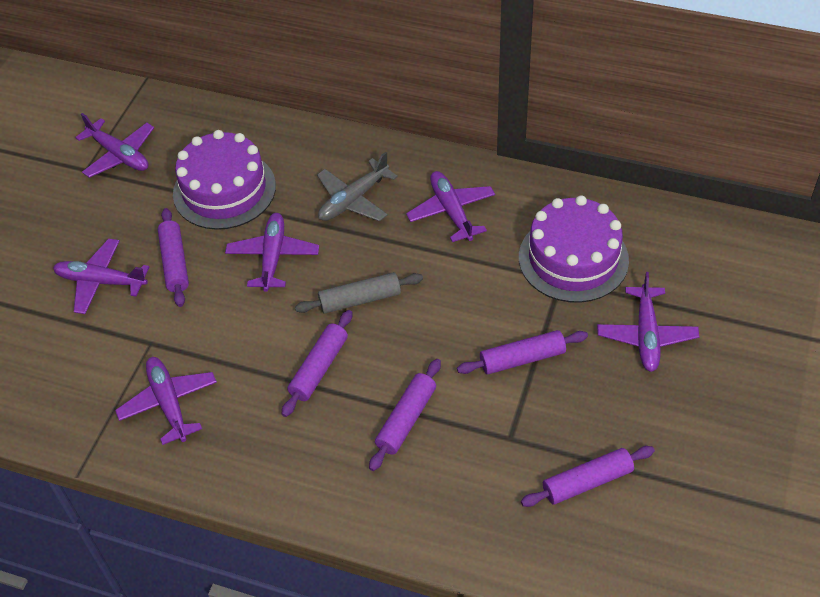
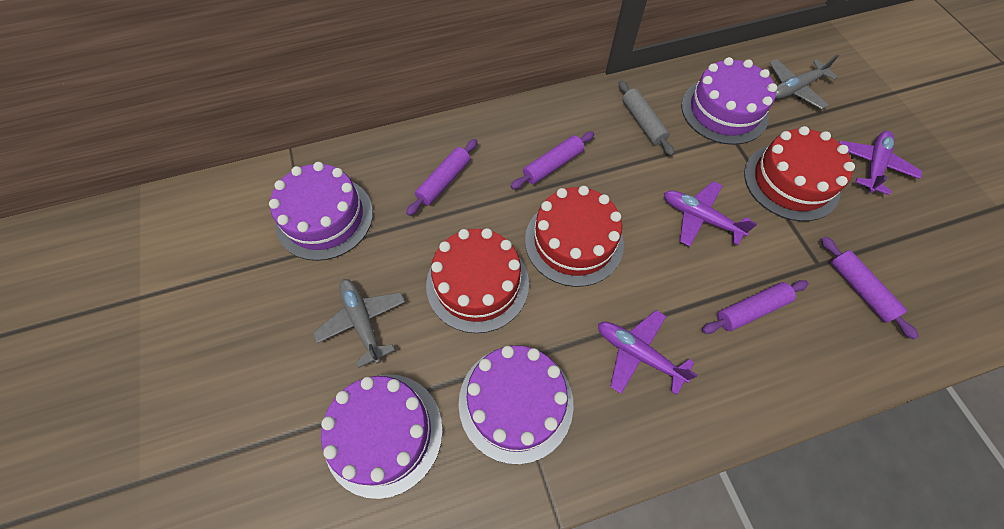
grey plane: [317,152,398,222] = 1 -> [313,279,405,368] [769,54,839,109] = 2
purple cake: [173,130,276,230] [519,195,629,303] = 2 -> [269,162,373,261] [321,374,443,499] [459,345,573,464] [681,57,777,145] = 4
purple plane: [53,239,149,314] [75,113,154,178] [115,357,217,445] [225,213,319,292] [406,171,495,242] [597,272,699,372] = 6 -> [598,310,698,395] [664,181,757,247] [839,131,922,195] = 3
purple rolling pin: [158,208,189,307] [282,310,352,417] [369,359,441,471] [457,330,588,374] [521,446,655,507] = 5 -> [406,139,477,216] [511,132,594,189] [702,280,808,334] [821,237,919,340] = 4
red cake: none = 0 -> [426,228,529,333] [525,186,624,287] [744,126,855,221] = 3

